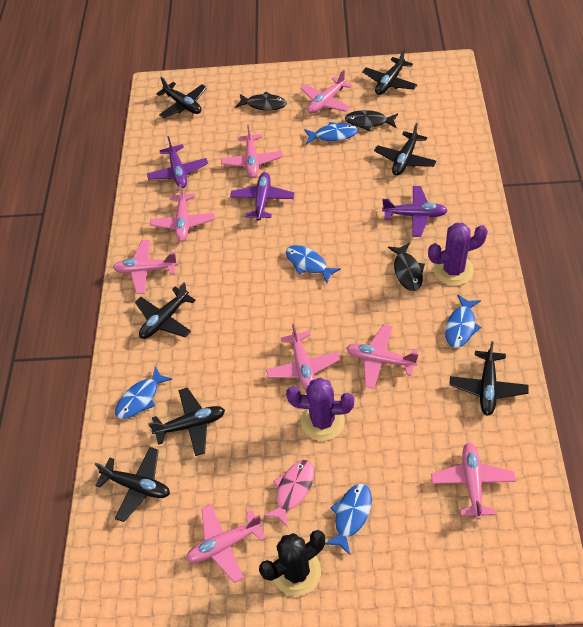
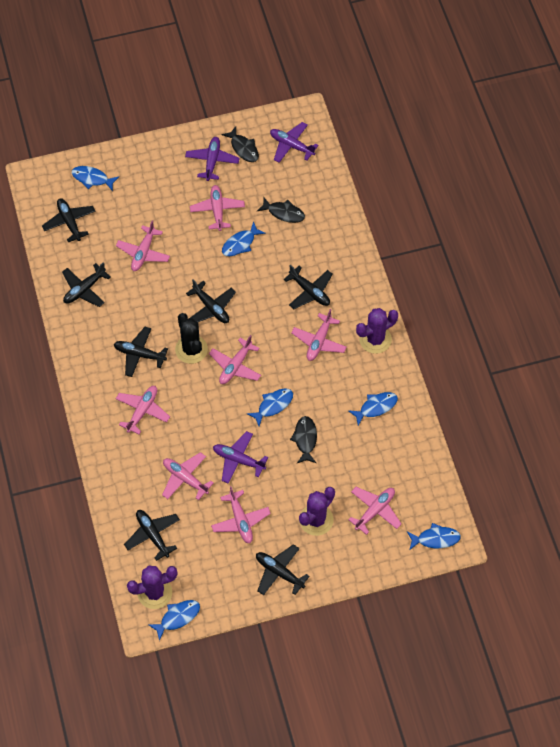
blue fish: [115,366,172,419] [286,245,341,283] [304,122,358,144] [325,484,372,555] [445,294,481,348] = 5 -> [72,166,119,191] [148,600,200,641] [222,221,266,256] [247,388,293,426] [349,392,398,426] [407,523,461,550] = 6
pink fish: [263,460,314,528] = 1 -> none = 0
purple cactus: [286,377,354,441] [428,223,488,286] = 2 -> [127,565,177,609] [299,487,335,536] [356,308,398,354] = 3

